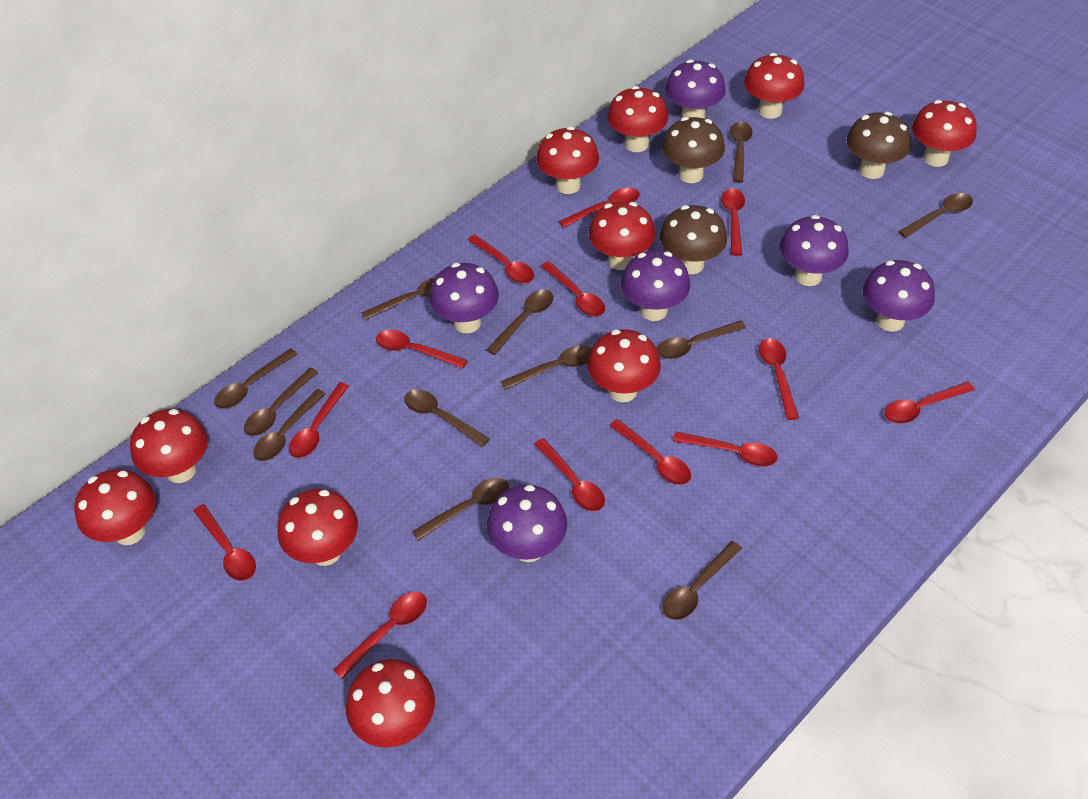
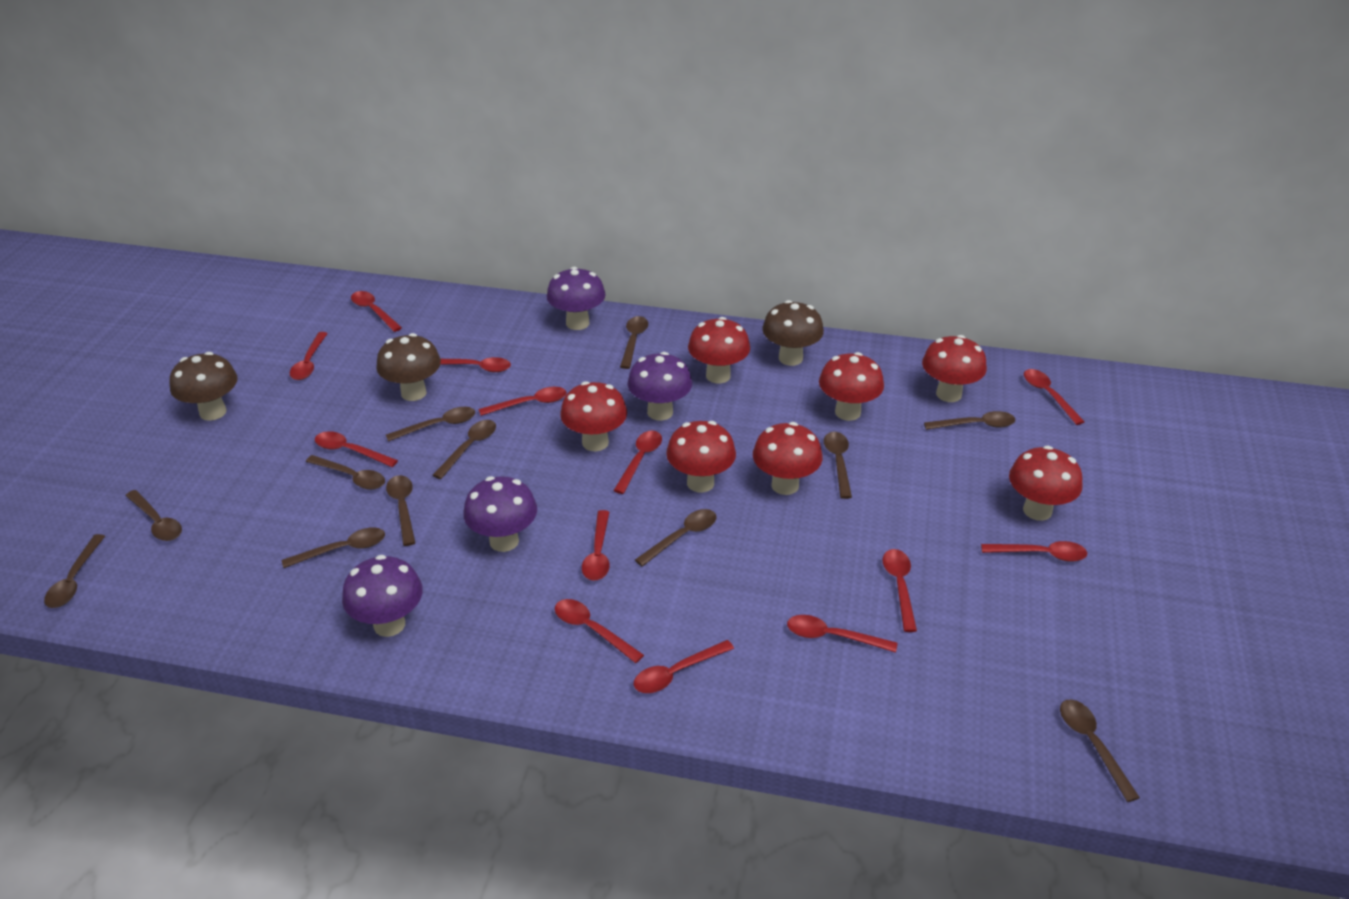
purple mushroom: [430,263,499,333] [487,485,567,562] [621,250,690,321] [665,60,726,119] [780,215,849,286] [863,260,935,332] = 6 -> [342,555,423,637] [463,476,537,552] [547,267,605,330] [628,352,692,421] = 4
red mushroom: [74,469,156,545] [130,409,208,483] [278,489,358,566] [346,659,435,748] [536,126,599,194] [587,329,661,402] [589,201,656,270] [607,86,669,152] [744,53,805,119] [912,100,977,167] = 10 -> [560,381,627,451] [666,421,736,492] [688,317,750,383] [753,422,823,495] [819,352,884,421] [922,335,987,402] [1009,446,1083,521] = 7

